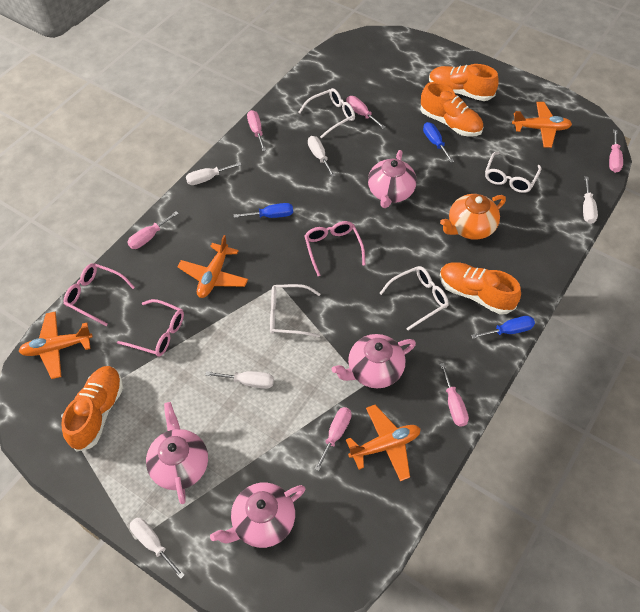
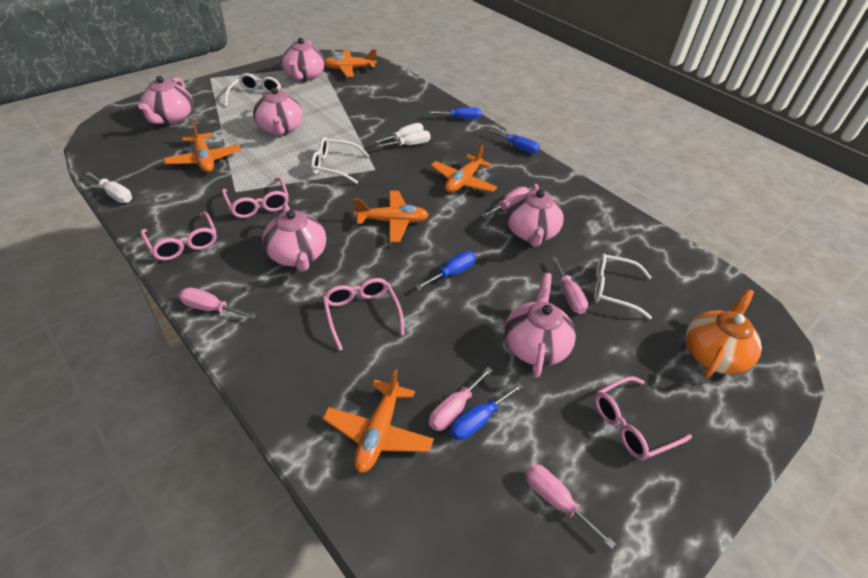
blue screwdriver: [234,203,293,218] [423,122,454,163] [471,316,535,339] = 3 -> [415,251,476,290] [427,107,481,119] [450,383,523,440] [487,129,540,154] = 4
orange plane: [19,312,93,379] [178,235,248,298] [346,405,421,481] [512,102,572,148] = 4 -> [164,120,241,173] [323,369,434,473] [324,49,377,77] [354,191,429,242] [431,145,497,193] = 5
orange shoe: [61,366,123,451] [420,82,483,137] [429,64,499,101] [440,262,521,315] = 4 -> none = 0
pink glasses: [64,263,135,326] [117,299,184,357] [304,221,365,276] = 3 -> [140,211,217,260] [222,178,289,218] [323,278,404,351] [595,376,692,460] = 4
pink screwdriver: [127,211,179,249] [247,110,266,151] [314,407,352,471] [346,96,386,129] [440,363,469,427] [609,130,623,173] = 6 -> [179,288,256,319] [429,367,492,431] [482,187,529,218] [525,464,616,549] [552,257,588,314] = 5
pink teapot: [146,402,208,504] [210,483,305,548] [332,334,416,388] [368,150,417,208] = 4 -> [138,76,193,125] [253,87,303,135] [262,203,326,272] [282,38,325,82] [504,273,576,378] [506,184,564,247] = 6
white glasses: [270,284,321,337] [298,88,355,139] [379,266,449,330] [485,152,542,193] = 4 -> [224,73,281,107] [311,137,370,184] [594,254,652,319] = 3
white screwdriver: [130,518,185,579] [186,162,242,185] [205,371,274,389] [308,136,335,177] [583,177,598,224] = 5 -> [85,171,132,203] [373,123,424,144] [375,130,431,148] = 3

